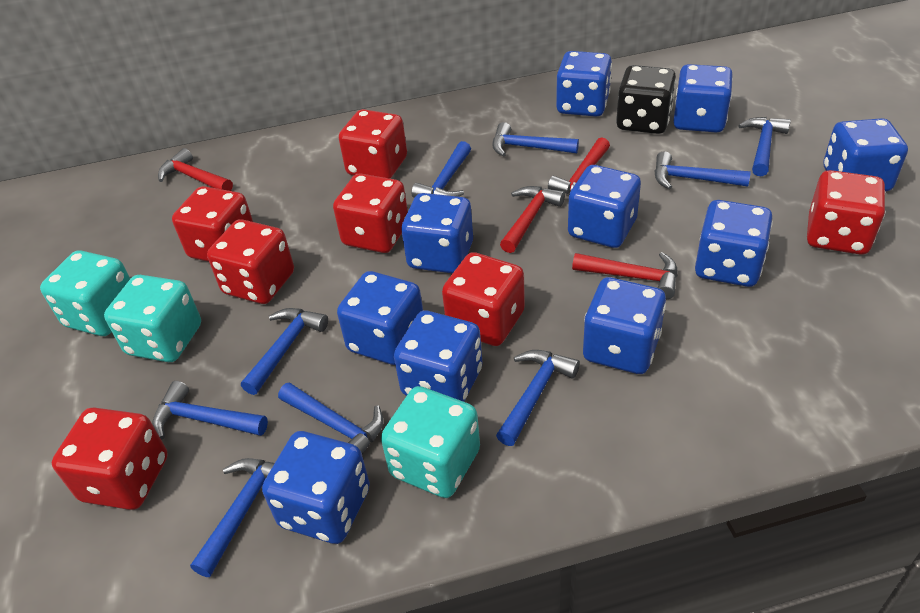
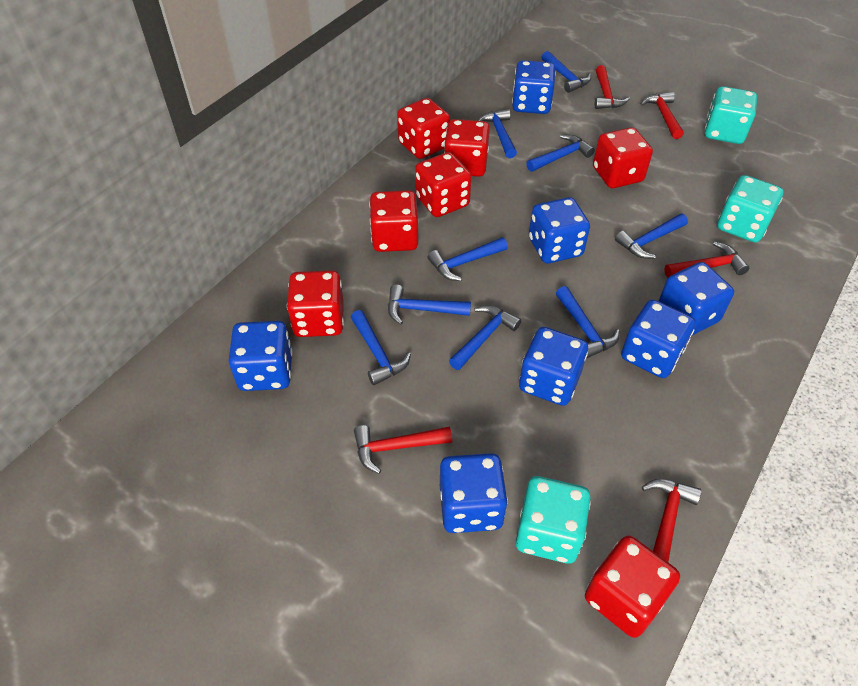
black dice: [616,65,676,134] = 1 -> none = 0
blue dice: [262,431,370,544] [337,271,423,365] [394,310,483,402] [401,193,473,273] [556,51,612,117] [568,165,641,248] [583,277,666,374] [673,64,733,133] [695,200,773,287] [823,118,908,192] = 10 -> [229,321,292,391] [440,453,508,533] [512,60,556,114] [519,327,588,406] [529,197,590,263] [621,300,696,378] [659,262,734,336] = 7
red hammer: [158,148,233,191] [500,186,565,253] [548,137,610,194] [572,252,678,299] = 4 -> [354,425,452,474] [594,65,630,109] [641,92,684,139] [642,479,702,562] [664,242,749,278] = 5

